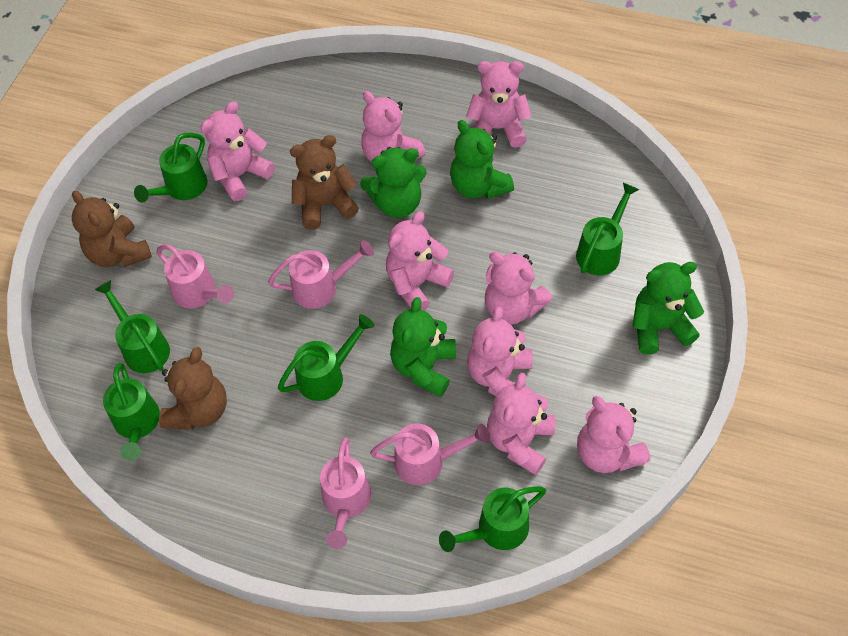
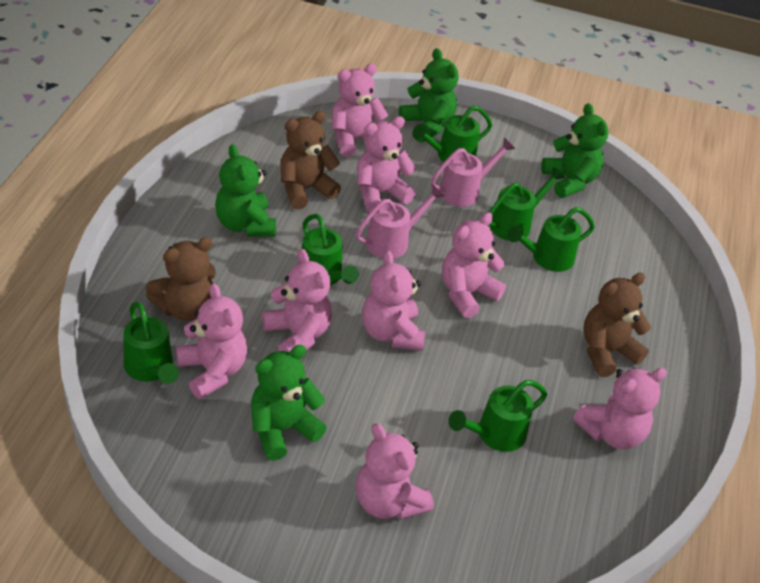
pink watering can: [156,244,234,308] [268,240,374,309] [320,437,371,549] [370,424,490,485] = 4 -> [355,185,445,259] [431,137,515,207] = 2

